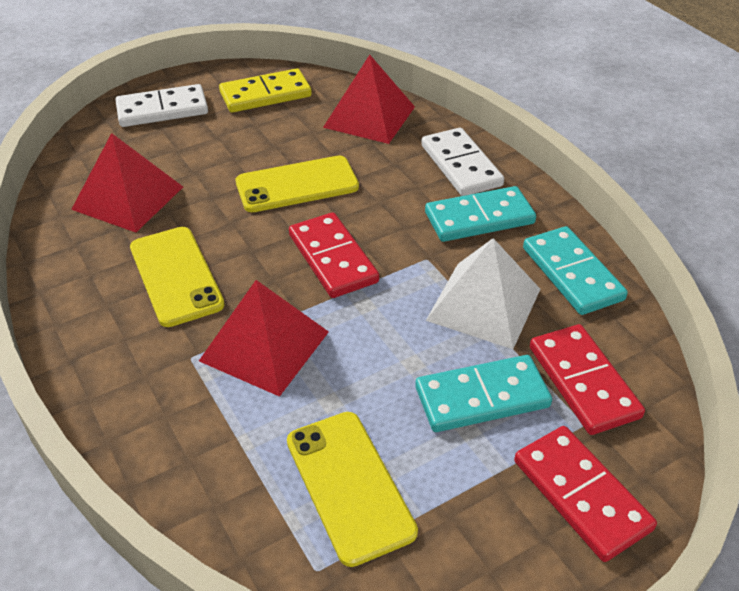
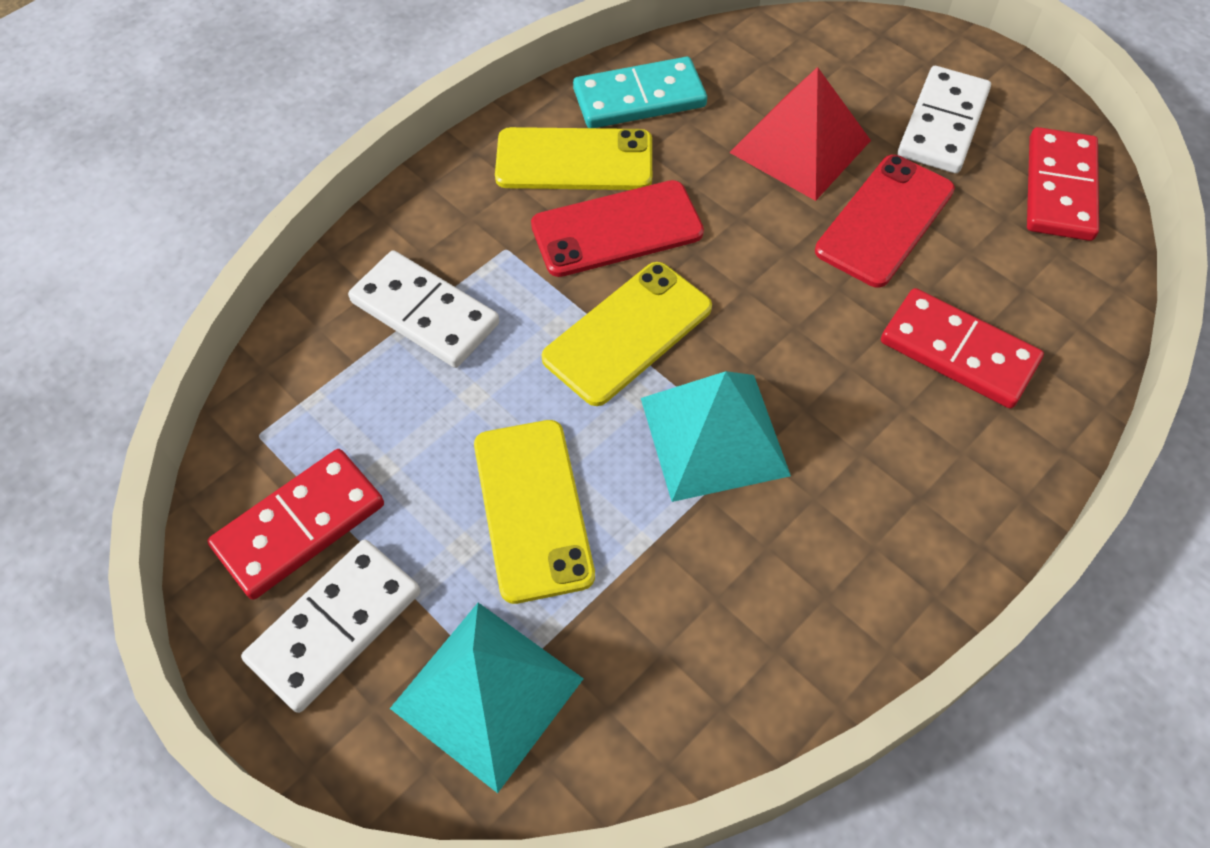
red phone: none = 0 -> [531,180,704,277] [815,155,955,288] = 2
red pyramid: [71,133,183,233] [199,280,329,397] [323,55,415,144] = 3 -> [729,67,871,201] = 1
turquoise domino: [415,355,552,432] [425,186,536,242] [523,226,628,315] = 3 -> [573,57,707,128] = 1
turquoise pyramid: none = 0 -> [390,603,584,793] [641,371,791,502] = 2
white domino: [115,84,208,127] [421,128,504,196] = 2 -> [241,539,420,713] [348,250,499,368] [898,66,991,173] = 3
white pyramid: [426,238,540,349] = 1 -> none = 0
yellow domino: [219,68,312,113] = 1 -> none = 0

